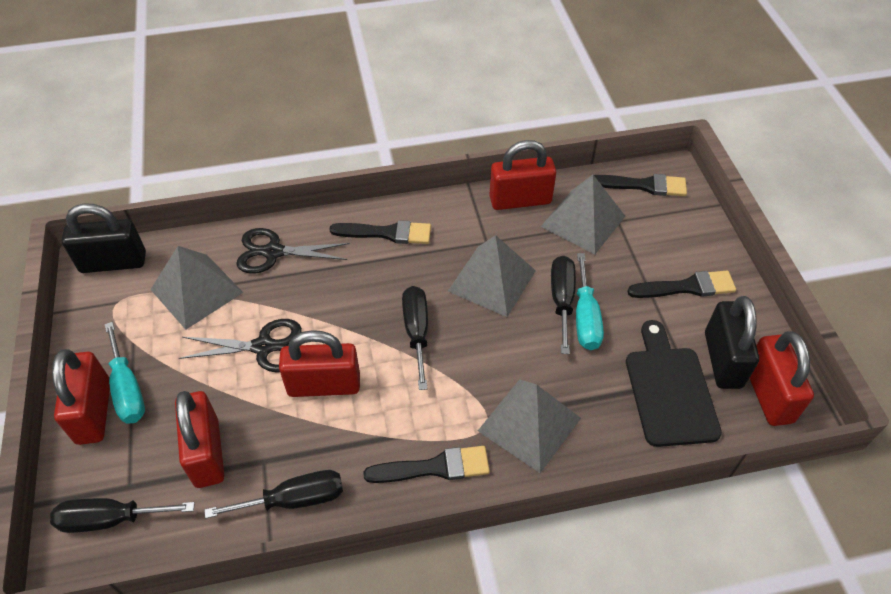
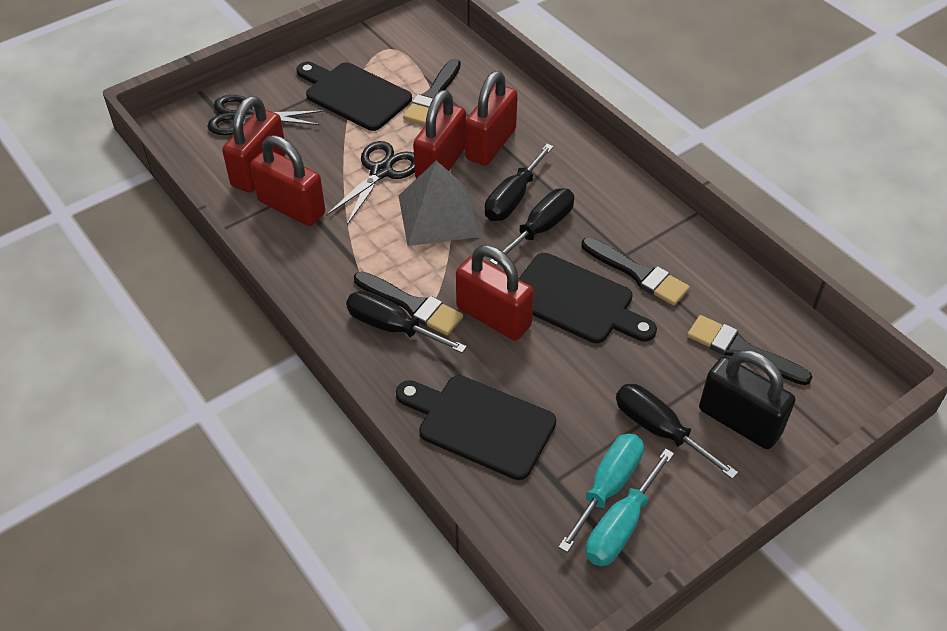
black cutting board: [626,320,722,447] = 1 -> [296,62,412,131] [396,375,556,480] [519,253,657,343] = 3
black padlock: [62,203,146,273] [705,296,759,389] = 2 -> [699,350,795,449] = 1
grey pyramid: [150,246,243,330] [448,235,536,317] [478,379,581,473] [540,175,625,254] = 4 -> [398,161,479,246] = 1

